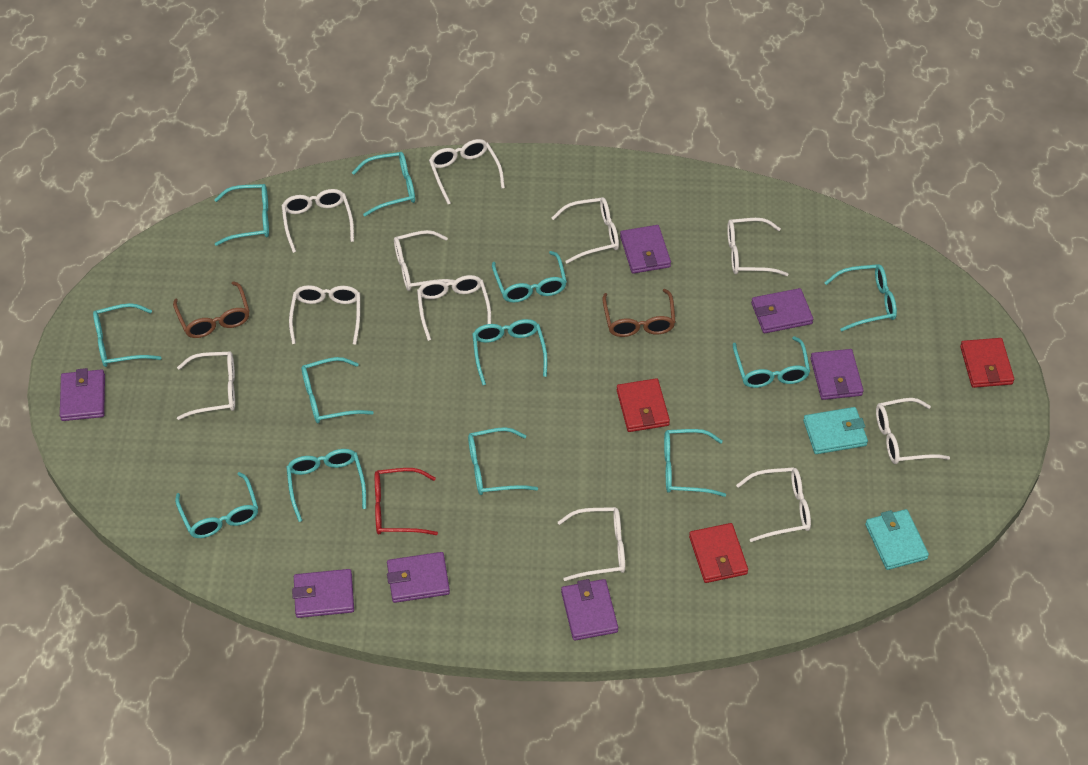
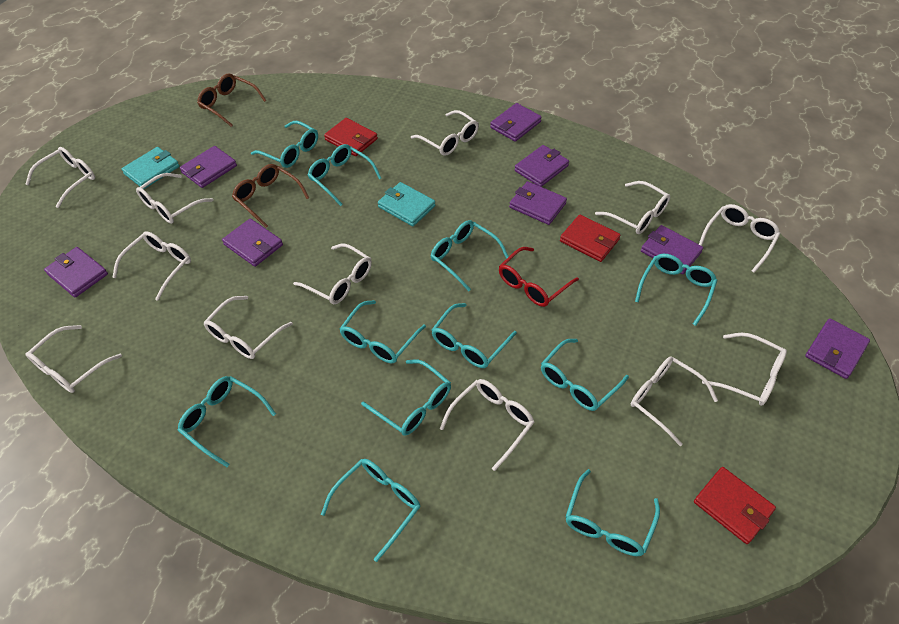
purple wallet: [60,368,105,421] [292,569,354,618] [387,552,450,603] [561,579,618,640] [620,225,671,274] [751,288,813,333] [810,349,864,400] = 7 -> [44,247,108,297] [180,146,237,188] [222,219,283,267] [490,103,542,142] [509,181,567,225] [515,145,569,187] [641,225,703,274] [805,318,870,379] = 8
turquoise glasses: [93,303,161,367] [175,472,258,538] [214,184,269,246] [286,449,366,522] [301,357,374,423] [352,152,415,217] [468,427,538,495] [472,319,547,385] [492,251,567,302] [664,429,726,497] [733,336,810,388] [824,264,897,332] = 12 -> [178,376,276,467] [251,121,318,168] [308,144,381,206] [321,459,420,562] [340,300,426,363] [361,359,451,436] [431,220,509,291] [432,303,517,368] [541,339,629,411] [566,469,660,556] [635,254,718,326] = 11
white glasses: [177,352,235,420] [281,189,354,253] [289,285,360,345] [394,230,455,291] [417,275,491,341] [429,139,505,204] [552,197,619,264] [558,507,625,581] [727,218,789,276] [736,467,811,542] [876,398,950,464] = 11 -> [25,147,95,208] [26,325,122,393] [112,231,191,301] [136,173,214,224] [203,296,293,359] [293,243,372,304] [411,110,479,156] [440,379,534,471] [595,181,670,234] [631,356,718,446] [699,204,780,273] [702,333,787,406] = 12

